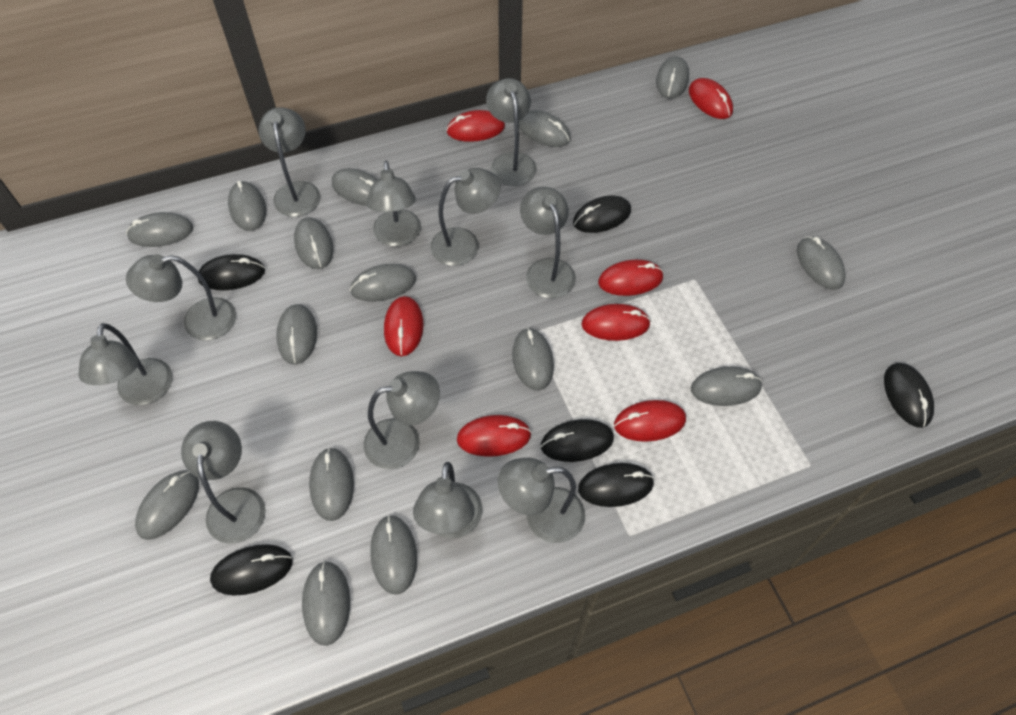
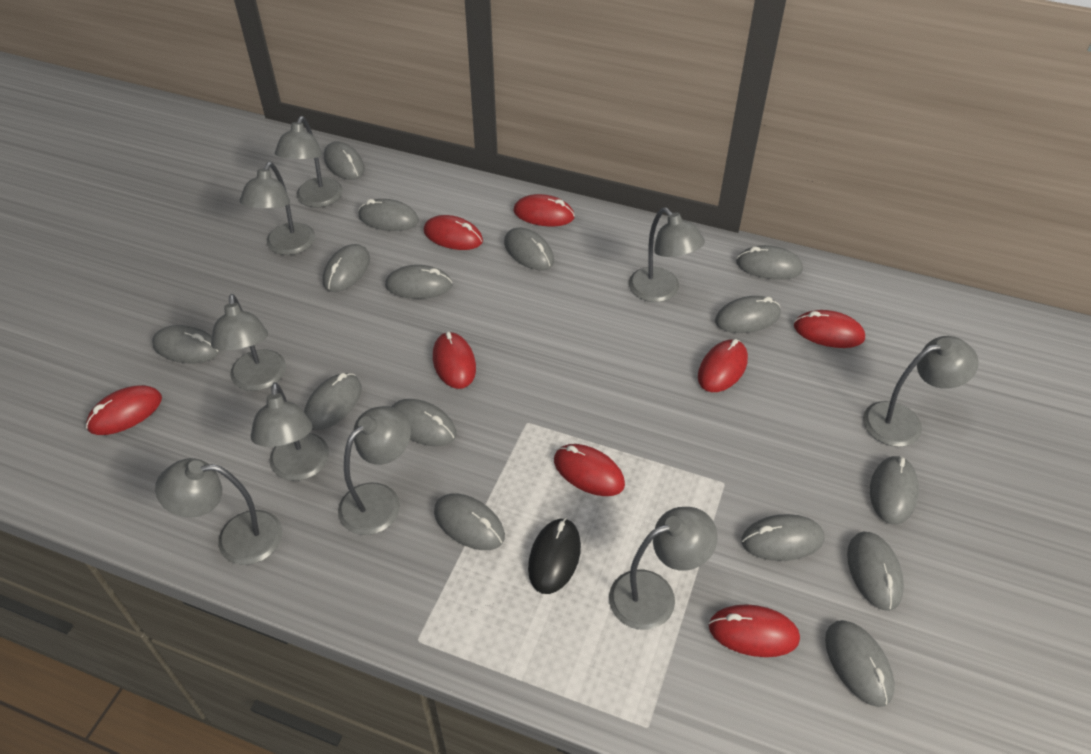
black mouse: [198,254,265,290] [210,544,293,596] [540,419,614,462] [573,196,631,233] [578,463,654,507] [884,363,934,428] = 6 -> [528,518,581,594] = 1
grey lamp: [79,323,172,405] [126,254,236,341] [181,421,266,544] [259,107,321,217] [363,371,440,469] [367,161,421,247] [413,462,482,538] [430,168,501,266] [486,78,537,186] [498,458,585,543] [520,187,576,299] = 11 -> [155,458,282,565] [211,294,286,391] [240,162,315,255] [251,382,329,481] [275,116,343,207] [338,406,411,535] [609,507,718,630] [629,208,705,302] [863,336,979,447] = 9
red mouse: [384,296,424,356] [446,110,505,142] [457,415,531,457] [581,304,651,341] [598,260,664,296] [614,400,686,442] [689,78,733,119] = 7 -> [86,385,162,435] [424,215,483,250] [433,331,476,389] [513,194,575,226] [554,444,625,496] [698,339,748,392] [709,604,800,657] [794,310,865,348] = 8

